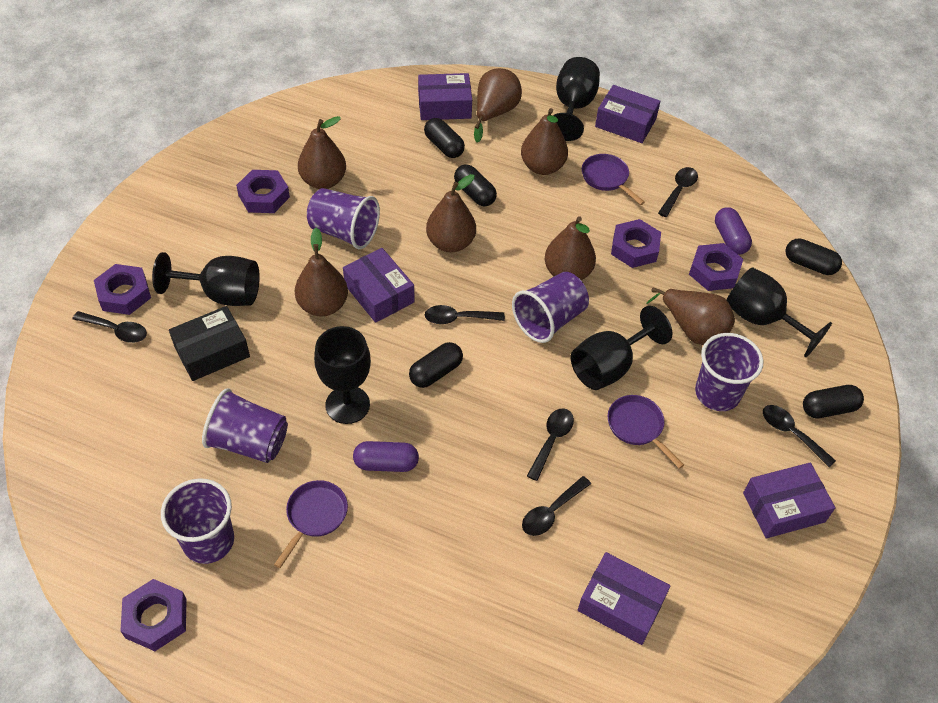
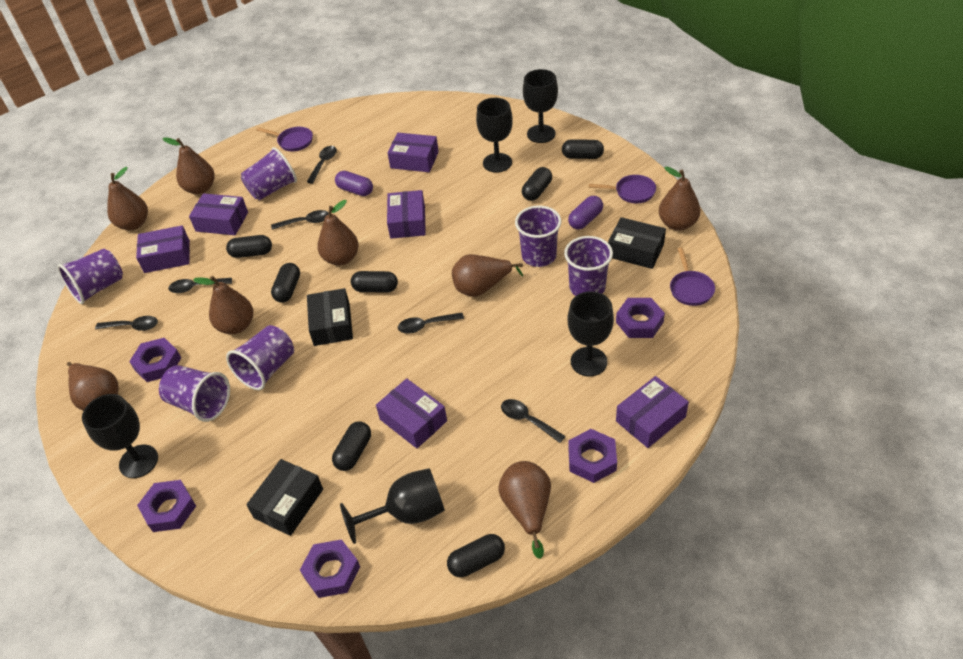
black box: [169,306,250,381] = 1 -> [246,459,323,536] [307,288,353,346] [608,217,666,269] = 3
black capsule: [409,342,463,388] [424,118,465,158] [454,164,497,206] [785,238,842,275] [803,385,864,418] = 5 -> [226,235,272,258] [271,263,300,303] [332,421,371,471] [351,271,398,293] [447,534,505,577] [522,167,552,201] [562,139,604,159] = 7
brown pear: [295,228,348,317] [298,116,346,189] [426,174,476,252] [474,68,522,142] [521,108,568,175] [545,216,596,280] [646,287,735,345] = 7 -> [67,362,119,411] [107,167,148,230] [163,137,215,194] [193,276,253,334] [317,200,359,266] [452,254,523,297] [498,461,551,559] [659,167,701,230] = 8
purple box: [343,248,415,323] [418,73,472,120] [578,552,671,645] [595,85,660,143] [743,463,835,538] = 5 -> [136,225,190,273] [189,193,248,235] [376,378,447,448] [387,190,426,239] [388,133,439,172] [616,376,689,448] = 6
purple cup: [161,478,234,564] [202,388,288,463] [307,188,380,249] [512,272,589,343] [695,333,763,411] = 5 -> [57,249,123,304] [159,365,230,422] [226,325,294,390] [241,147,297,200] [515,206,561,267] [564,236,613,296] = 6

